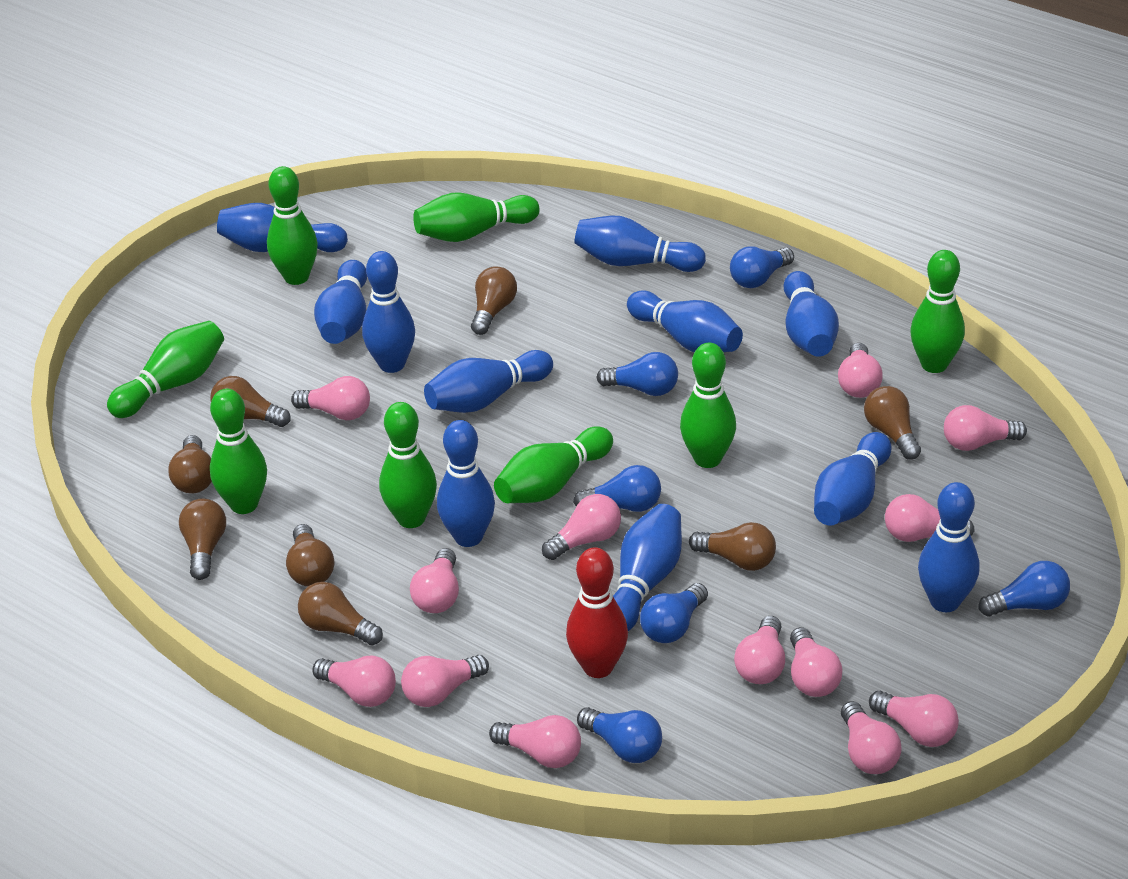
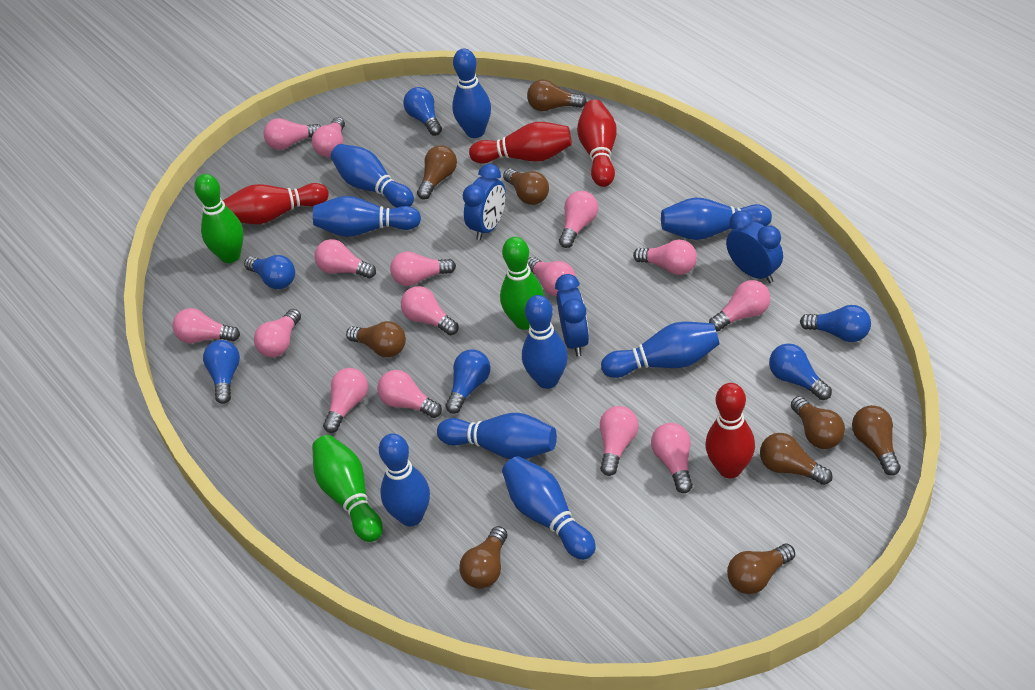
blue bowling pin: [217,203,348,252] [314,260,367,344] [362,251,415,373] [424,350,553,413] [437,420,495,547] [574,215,706,272] [613,504,682,631] [627,290,743,352] [784,271,839,357] [814,432,892,526] [918,482,979,612] = 11 -> [313,196,421,237] [331,144,414,208] [379,433,430,527] [437,413,557,459] [452,49,491,138] [502,456,596,560] [522,295,568,389] [601,322,720,378] [661,198,772,240] = 9
blue clock: none = 0 -> [463,164,506,240] [555,274,589,357] [726,211,783,283] = 3
brown light bulb: [168,435,212,494] [179,498,226,580] [210,376,291,427] [286,524,334,586] [298,582,383,646] [471,266,517,335] [689,522,776,571] [864,386,921,460] = 8 -> [346,321,406,357] [417,146,457,199] [459,526,507,589] [503,169,549,205] [527,80,587,111] [727,544,795,594] [760,433,832,485] [791,396,845,449] [852,405,901,476] = 9
green bowling pin: [107,321,224,418] [210,389,267,514] [267,166,318,285] [379,402,437,528] [413,193,539,242] [494,426,613,503] [680,343,736,468] [910,250,965,373] = 8 -> [194,174,244,263] [312,435,383,542] [500,237,544,330] = 3
pink light bulb: [291,376,370,420] [312,656,396,707] [401,655,489,707] [410,548,459,613] [489,715,581,768] [542,494,621,560] [734,616,785,684] [790,627,843,697] [838,343,883,398] [841,701,902,774] [869,691,959,747] [885,494,975,542] [944,405,1027,451] = 13 -> [172,308,240,343] [254,309,301,357] [264,118,321,150] [312,117,345,157] [314,239,376,278] [323,368,368,433] [377,370,442,418] [390,251,456,286] [401,286,459,335] [527,257,576,296] [559,191,598,248] [600,406,639,476] [633,240,697,275] [651,423,693,493] [709,280,770,331] = 15
red bowling pin: [566,547,628,678] = 1 -> [223,183,329,224] [469,122,572,164] [577,100,617,187] [705,383,755,478] = 4

